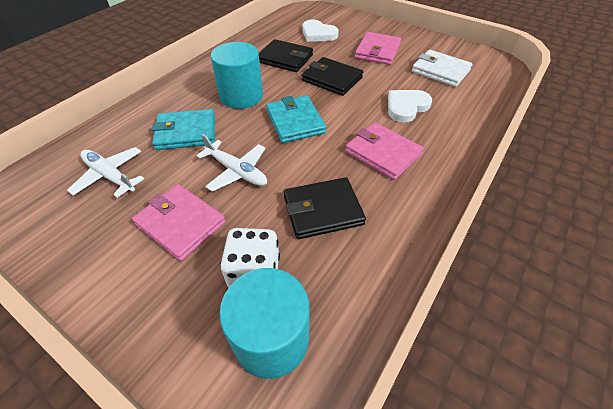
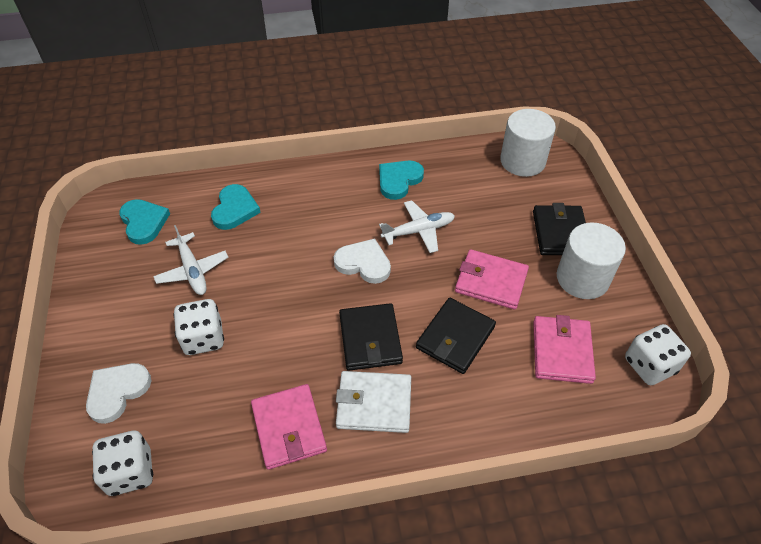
turquoise cylinder: [211,42,263,109] [219,268,309,379] = 2 -> none = 0
turquoise heart: none = 0 -> [119,199,170,245] [211,184,261,230] [379,160,424,200] = 3
turquoise wallet: [152,109,215,150] [266,95,326,143] = 2 -> none = 0
white cylinder: none = 0 -> [500,109,556,177] [557,222,626,299] = 2
white dice: [220,228,280,288] = 1 -> [92,431,153,496] [173,299,224,355] [625,324,691,385] = 3

